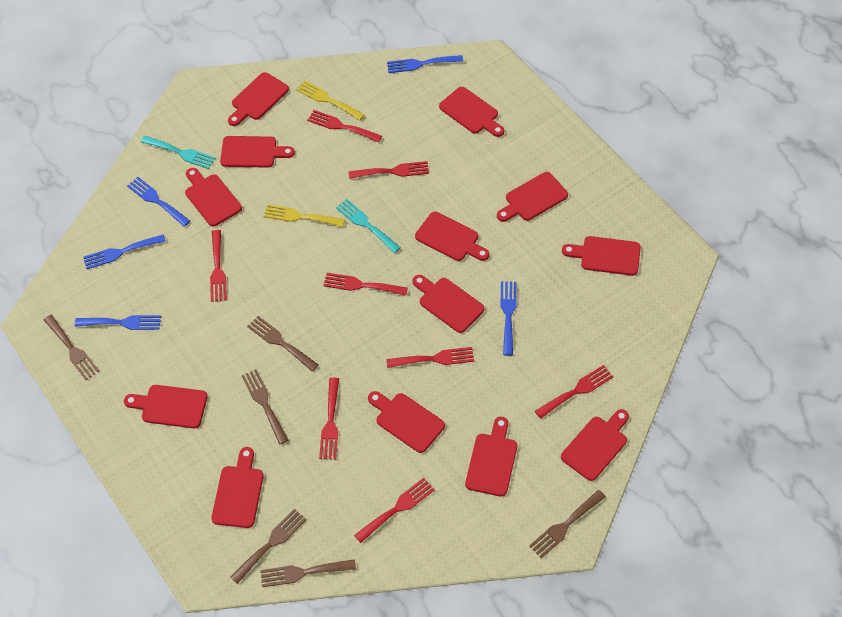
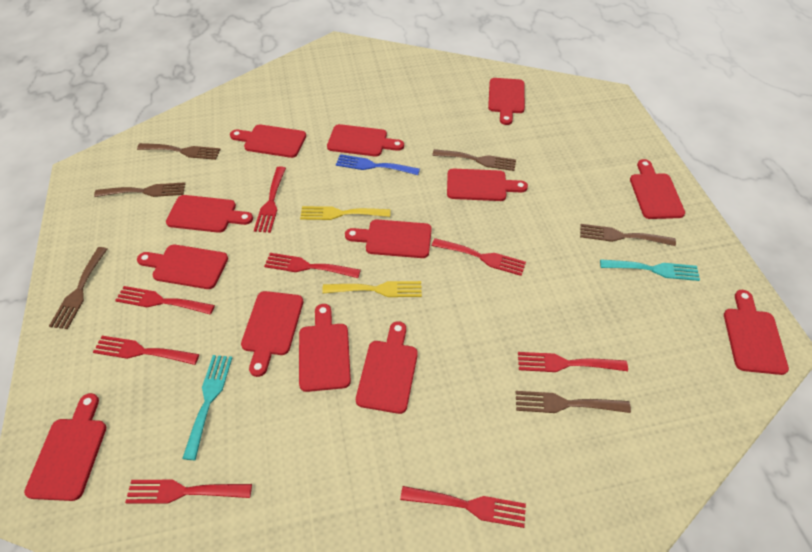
blue fork: [75,315,161,330] [83,234,166,269] [127,177,190,227] [387,55,463,73] [500,281,517,356] = 5 -> [336,154,420,175] = 1

